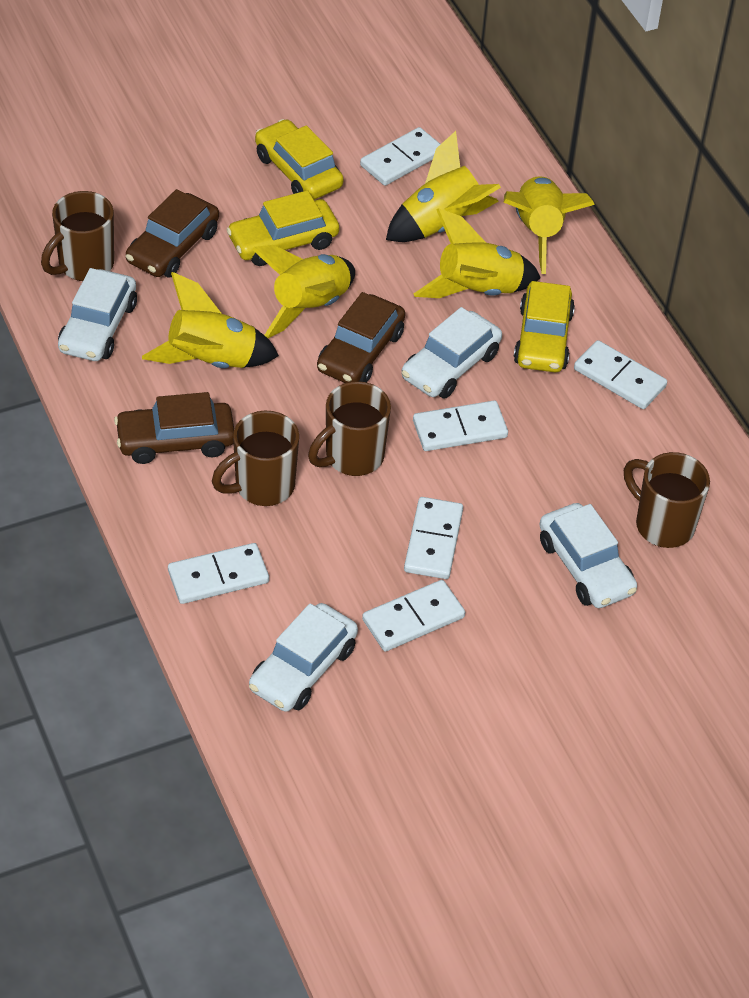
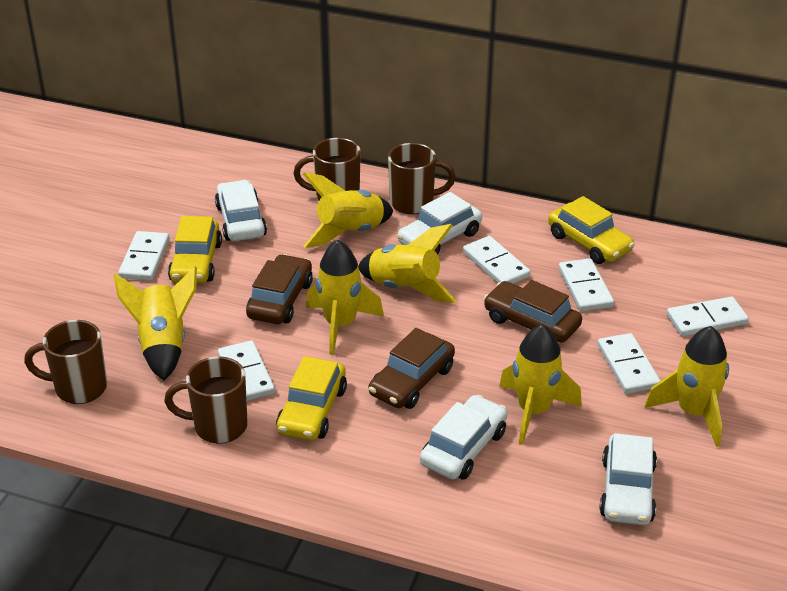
yellow rocket: [142,272,279,368] [252,245,355,338] [386,131,501,242] [414,208,541,298] [504,176,595,274] = 5 -> [114,266,197,380] [303,172,393,248] [306,240,384,355] [358,224,456,303] [499,324,582,445] [645,326,729,447] = 6

